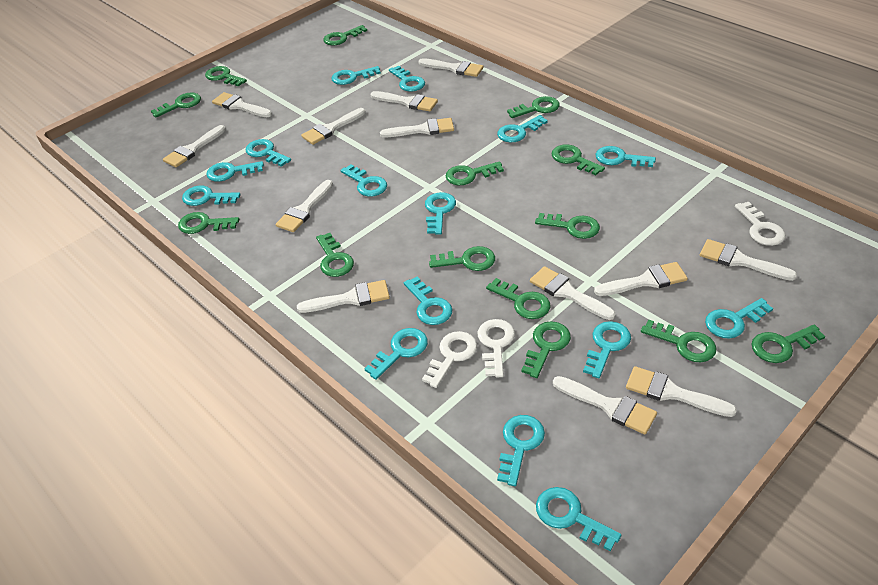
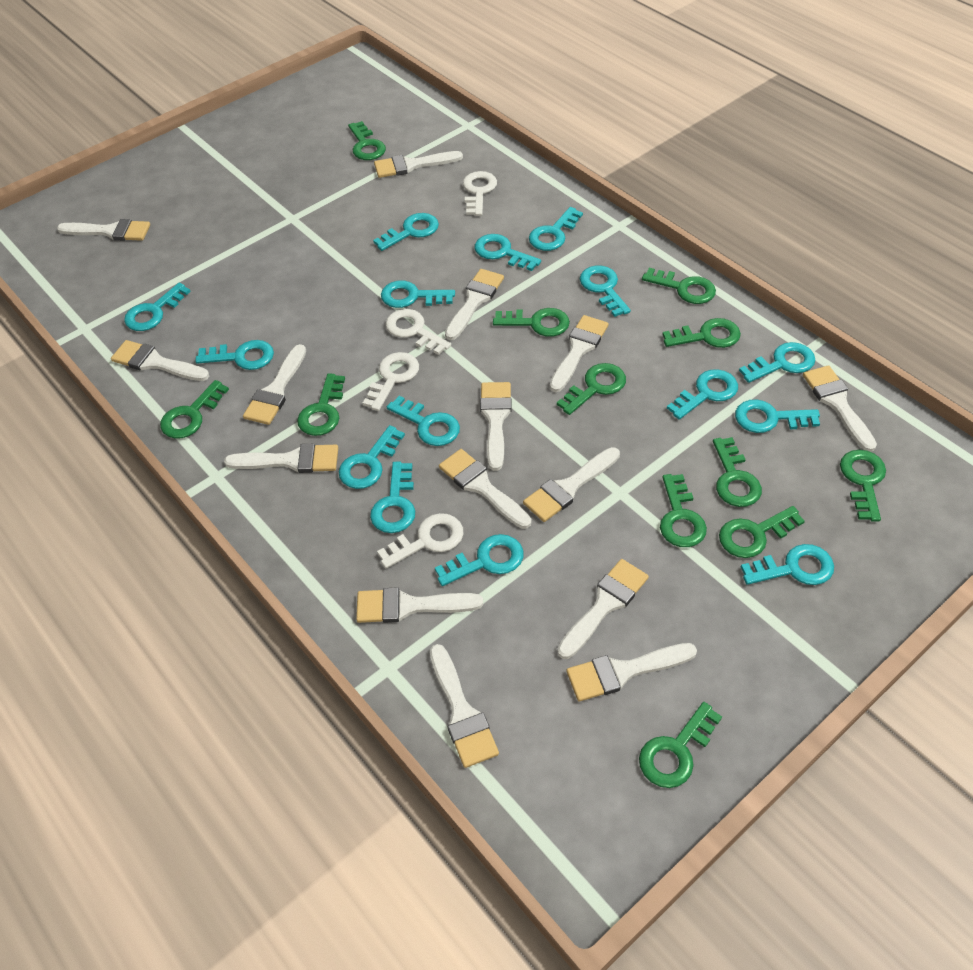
green key: [151,92,201,118] [178,212,239,234] [205,66,247,86] [316,233,354,277] [323,25,367,45] [429,246,495,271] [446,161,504,185] [486,278,550,319] [507,96,560,118] [521,321,571,378] [535,213,600,239] [551,144,605,176] [641,320,717,362] [752,325,825,363] = 14 -> [160,380,229,439] [297,373,345,436] [348,121,386,160] [493,308,570,337] [557,363,626,415] [639,702,722,788] [642,268,716,304] [660,474,707,547] [662,318,741,348] [713,437,762,507] [719,506,805,558] [840,450,886,521] = 12
white brush: [163,125,226,167] [212,92,272,117] [276,180,333,232] [297,280,390,313] [301,108,366,145] [371,91,438,111] [380,118,454,137] [418,58,483,77] [530,266,616,320] [553,376,657,435] [594,262,688,296] [626,366,737,417] [700,239,797,281] = 13 -> [57,219,150,241] [111,340,209,381] [224,444,338,473] [243,344,306,425] [356,587,483,623] [374,151,463,178] [430,644,499,768] [439,449,532,529] [445,269,504,340] [480,382,512,471] [523,447,620,522] [550,315,609,392] [557,559,649,659] [566,643,697,701] [803,365,877,452] = 15
white key: [422,331,477,388] [478,319,515,377] [735,202,785,246] = 3 -> [363,352,419,411] [377,513,464,568] [385,309,451,355] [463,171,497,216] = 4

